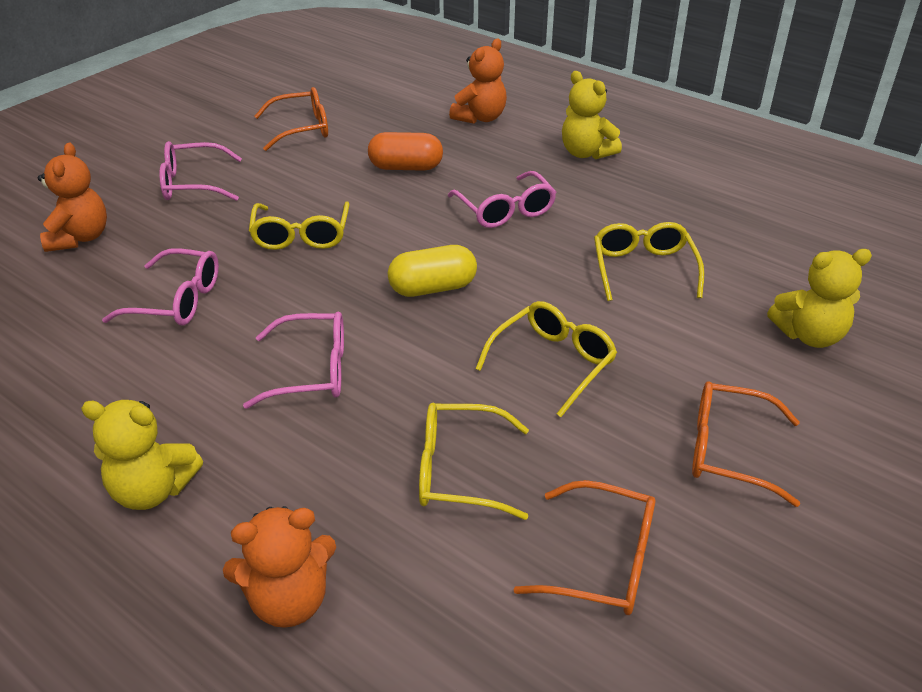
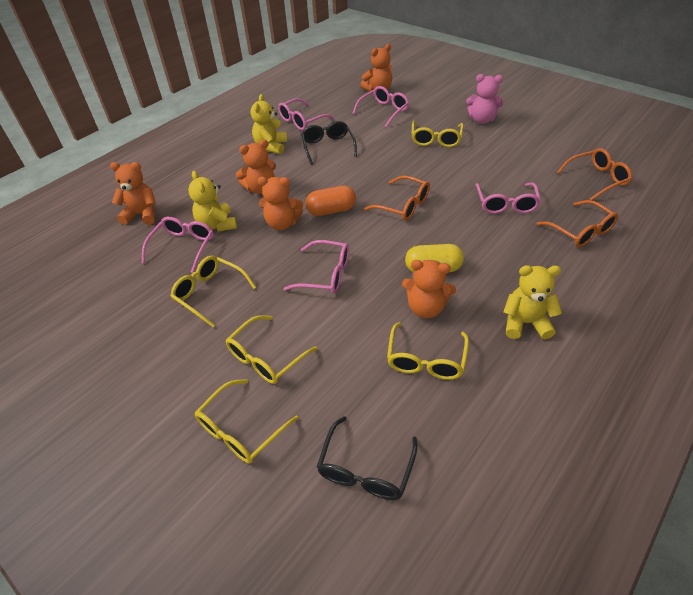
black glasses: none = 0 -> [301,121,357,165] [317,416,417,500] = 2
orange teddy bear: [38,143,107,252] [223,506,336,628] [449,39,507,124] = 3 -> [110,162,156,225] [236,139,276,194] [257,177,303,230] [360,44,392,91] [402,260,456,318] = 5
pink glasses: [102,248,219,325] [159,141,242,201] [243,312,344,409] [448,171,556,228] = 4 -> [142,217,214,273] [278,98,335,130] [283,240,349,294] [352,86,409,127] [475,183,541,214] = 5
pink teddy bear: none = 0 -> [466,74,504,124] = 1
yellow glasses: [249,201,350,250] [419,403,529,520] [476,301,617,417] [594,222,704,301] = 4 -> [170,256,256,327] [195,379,298,464] [226,315,318,384] [387,322,469,380] [412,121,464,147] = 5

